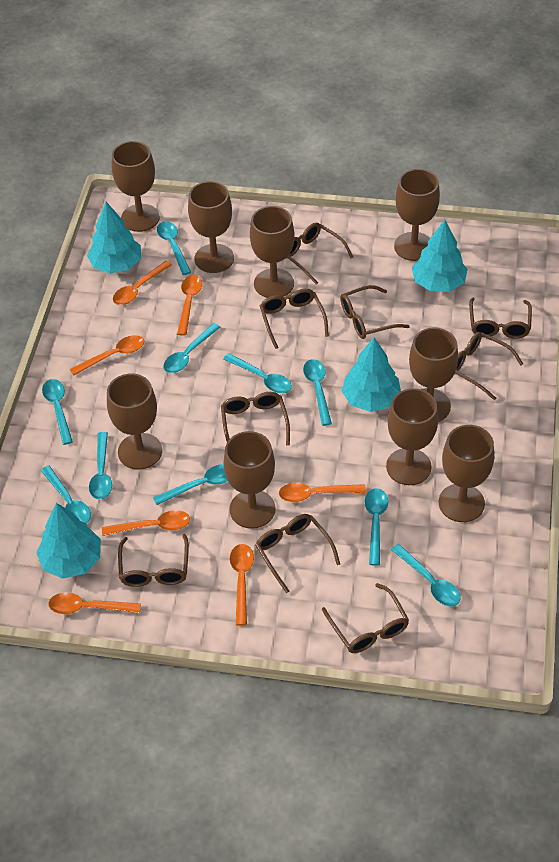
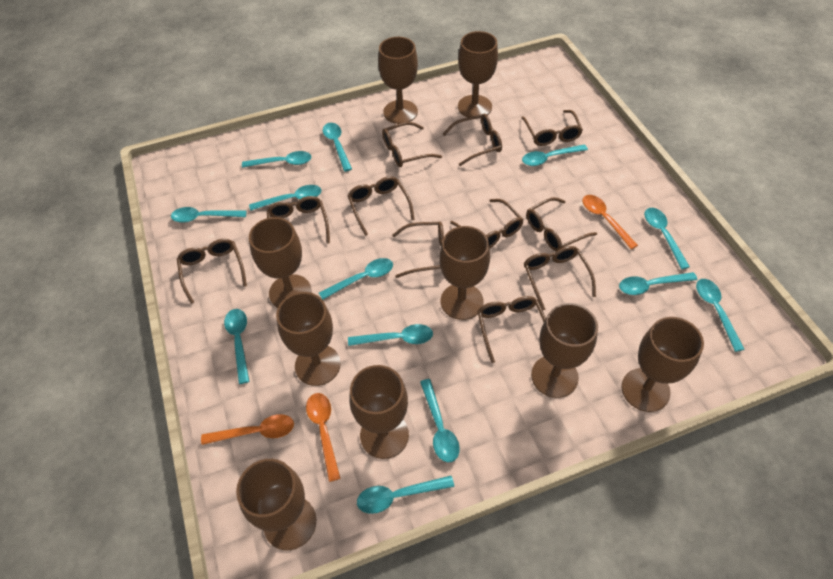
brown glasses: [118,534,189,587] [221,392,290,445] [255,514,340,593] [260,289,329,349] [287,223,353,285] [322,583,409,653] [340,285,410,339] [454,332,523,400] [469,298,532,339] = 9 -> [177,239,247,304] [267,196,330,243] [347,176,415,236] [382,122,442,167] [392,222,444,278] [443,114,502,166] [450,199,524,248] [477,296,546,363] [521,110,583,146] [524,246,596,310] [526,197,597,251] = 11
orange spoon: [48,592,141,614] [70,335,144,376] [102,510,190,536] [113,261,172,305] [177,275,202,336] [230,544,254,626] [279,483,366,502] = 7 -> [201,414,294,445] [306,393,341,482] [582,195,638,249] = 3
turquoise spoon: [40,465,91,523] [42,379,73,445] [89,432,112,499] [153,464,228,505] [157,221,191,275] [163,323,221,373] [223,353,292,393] [303,359,332,426] [364,488,388,566] [391,544,461,606] = 10 -> [171,207,247,223] [224,309,250,384] [242,151,311,168] [249,185,321,211] [319,258,393,300] [323,123,352,172] [348,324,433,346] [357,476,454,514] [420,379,460,462] [522,144,588,166] [619,272,697,295] [644,208,690,269] [696,279,745,352] = 13
turquoise tree: [36,503,101,579] [87,202,141,274] [342,337,401,412] [412,220,468,292] = 4 -> none = 0

